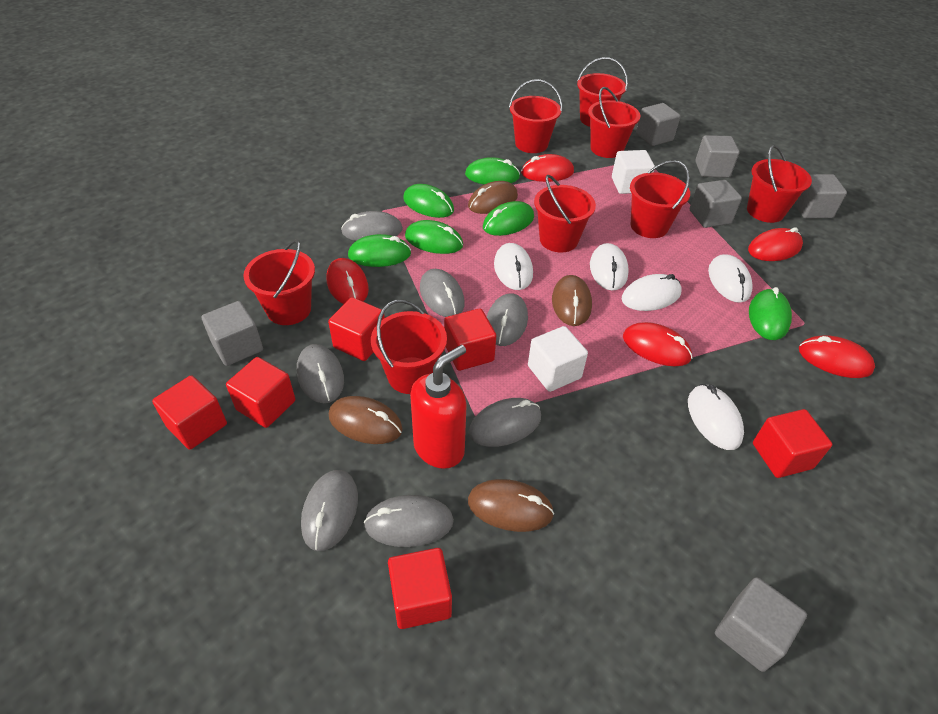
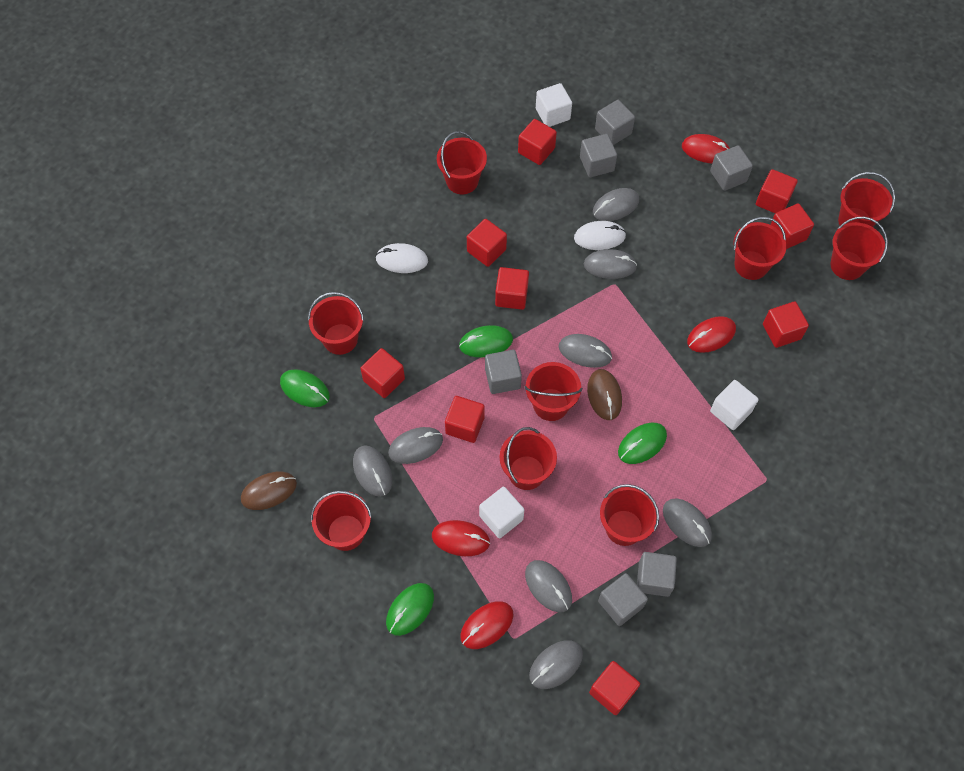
brown mouse: [329,396,403,444] [468,181,518,214] [468,479,554,532] [552,275,592,326] = 4 -> [241,472,297,510] [587,369,622,420] = 2
green mouse: [348,234,411,267] [403,184,454,218] [405,220,463,254] [465,157,520,185] [483,201,534,236] [749,287,792,340] = 6 -> [280,369,330,407] [386,583,434,636] [459,325,513,357] [618,423,667,464] = 4
grey mouse: [297,344,344,403] [301,470,358,551] [341,211,403,241] [364,495,454,547] [420,269,464,317] [469,398,541,447] [487,293,528,346] = 7 -> [353,445,392,497] [388,427,443,464] [525,560,572,612] [529,640,583,689] [559,334,612,368] [584,249,637,279] [593,188,639,221] [663,498,712,547] = 8
red bucket: [243,239,315,325] [371,300,447,394] [509,79,562,153] [534,175,596,253] [577,57,628,127] [588,87,640,158] [630,160,690,238] [747,145,812,223] = 8 -> [308,292,364,355] [311,491,372,551] [437,131,487,194] [500,427,557,490] [524,362,582,421] [600,484,659,546] [733,217,786,280] [831,217,888,280] [838,172,895,227] = 9
red cube: [152,375,227,450] [226,357,295,428] [328,297,385,361] [388,548,452,629] [444,308,496,371] [753,409,832,478] = 6 -> [360,348,405,398] [445,396,485,443] [467,219,507,267] [495,267,529,310] [518,119,557,165] [589,661,640,715] [756,169,798,213] [763,301,809,348] [770,203,814,249] = 9
red mouse: [327,258,369,304] [521,154,574,182] [623,322,692,366] [748,227,803,261] [799,336,875,378] = 5 -> [432,520,490,556] [460,601,513,649] [682,134,730,163] [687,316,736,353] = 4
red soap dispenser: [410,345,467,469] = 1 -> none = 0
white cube: [528,326,588,392] [612,150,655,194] = 2 -> [479,487,524,538] [536,83,572,127] [710,380,759,430] = 3
white mouse: [494,243,533,290] [590,243,629,291] [621,274,681,311] [688,384,744,450] [708,254,753,303] = 5 -> [375,243,428,273] [574,221,626,250] = 2

